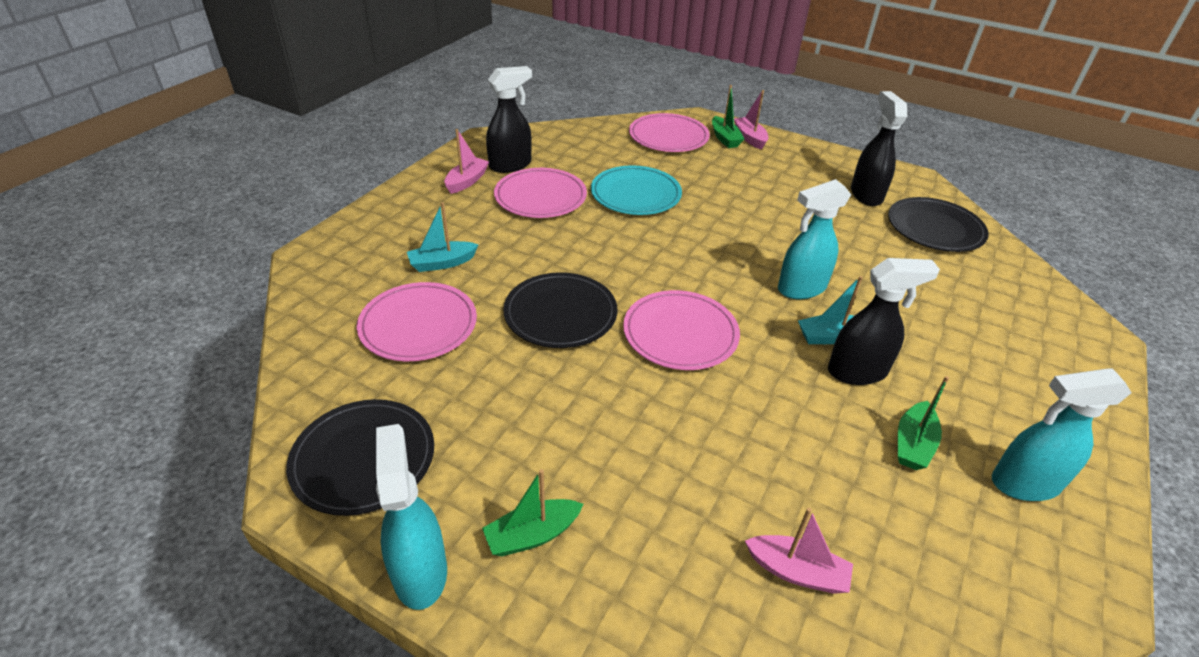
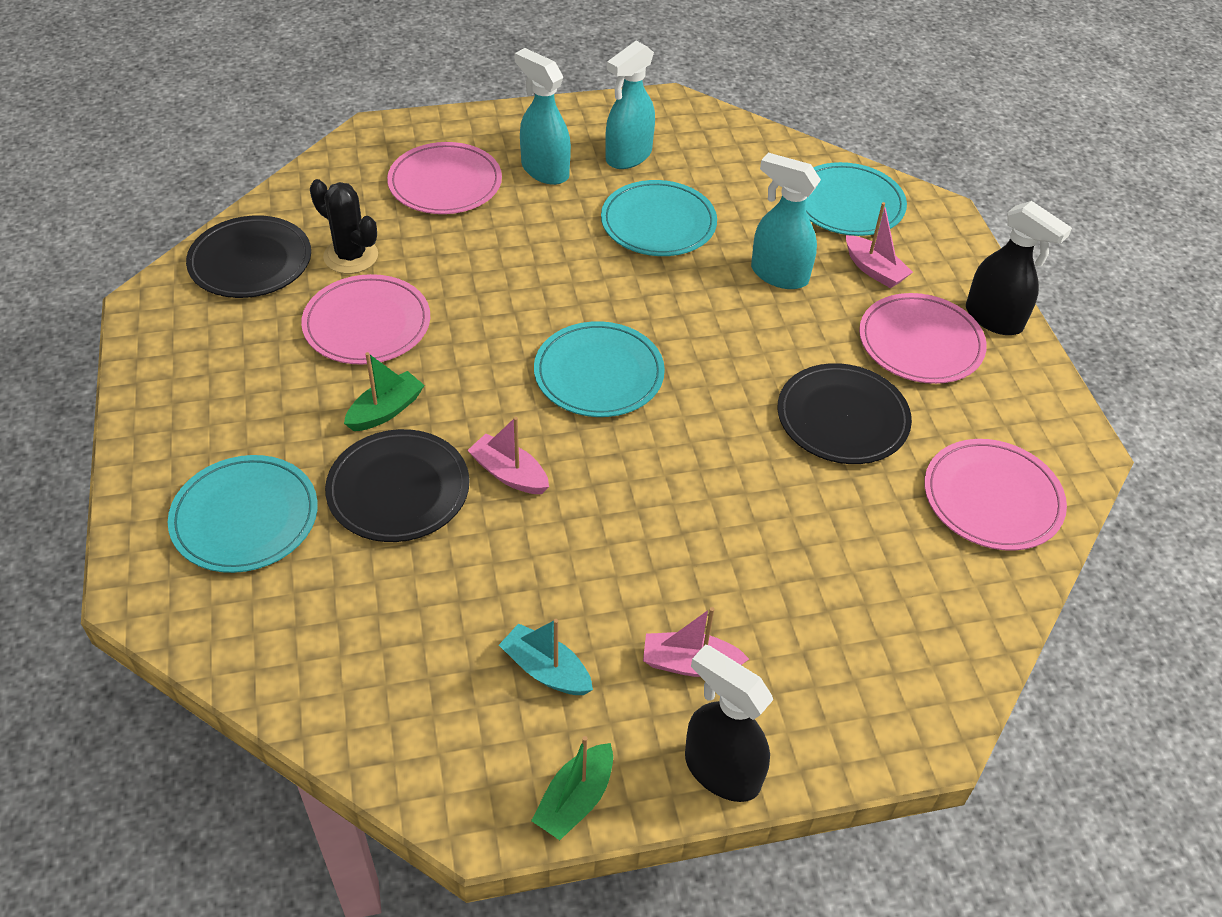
black cactus: none = 0 -> [310,179,378,274] = 1
black spray bottle: [486,66,532,173] [828,258,940,385] [851,91,907,206] = 3 -> [685,645,773,802] [966,201,1072,335] = 2
green boat: [482,469,583,557] [712,85,744,148] [898,376,949,470] = 3 -> [344,352,425,431] [531,736,613,840] = 2
turquoise boat: [407,202,479,272] [798,276,863,344] = 2 -> [499,619,593,695] = 1
turquoise plate: [591,165,682,215] = 1 -> [168,455,318,573] [534,321,665,417] [601,180,717,256] [805,162,907,236] = 4

